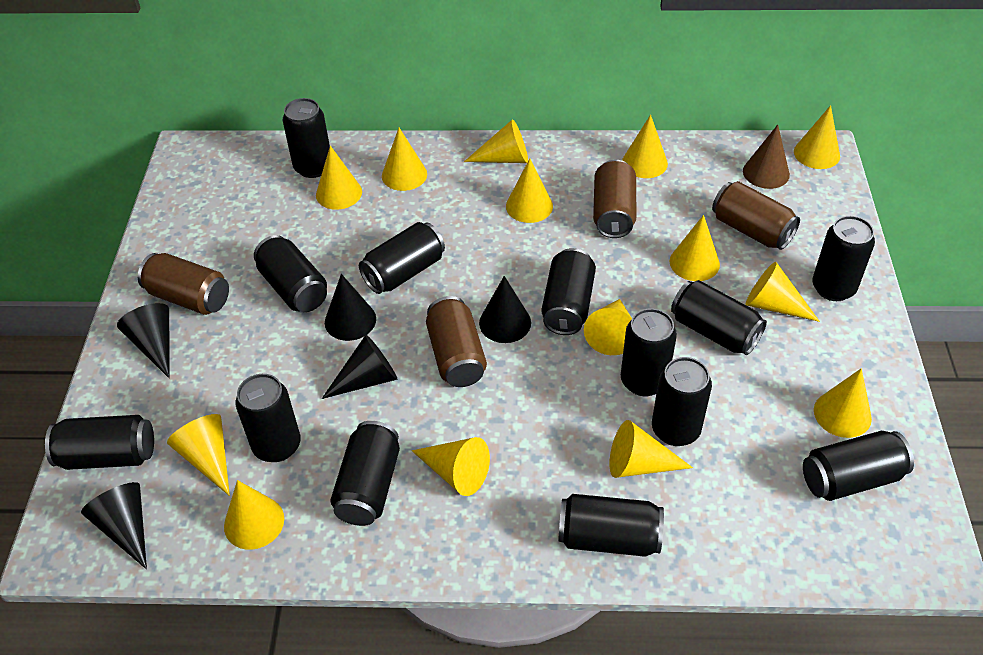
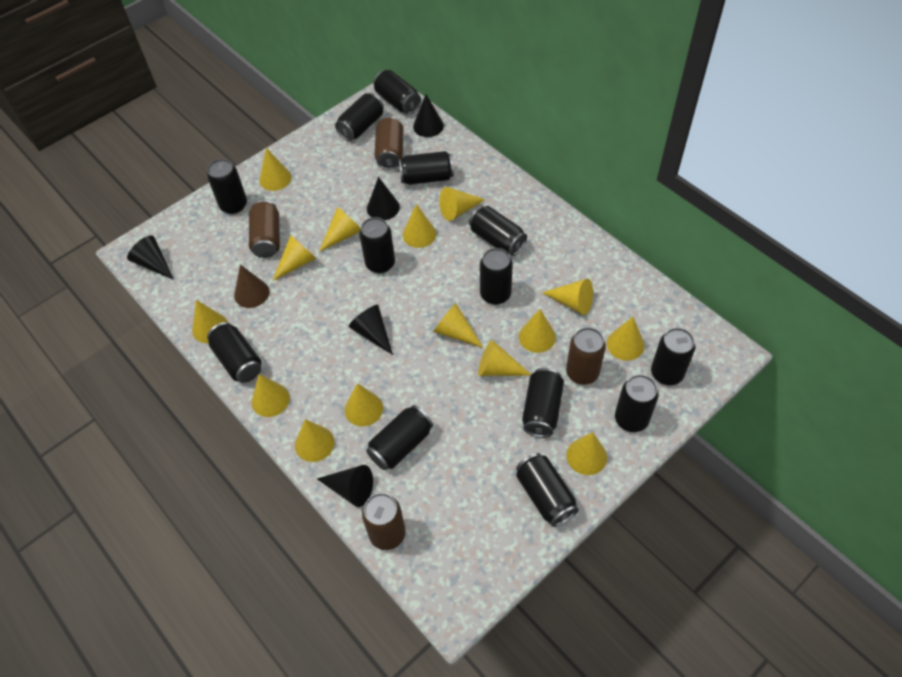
yellow cone: [167,414,230,496] [224,480,284,550] [316,146,362,210] [382,128,427,191] [412,437,490,496] [464,119,528,163] [506,158,553,223] [584,299,632,355] [609,420,693,478] [622,115,668,178] [670,215,720,281] [746,262,820,322] [794,105,840,169] [814,368,872,438] = 14 -> [192,300,228,343] [251,374,290,417] [260,148,291,191] [272,235,317,281] [295,419,334,462] [319,207,361,252] [345,383,383,426] [403,204,436,248] [433,303,483,348] [439,187,485,221] [478,340,531,376] [519,309,556,353] [542,279,593,315] [566,432,607,475] [607,317,645,361] = 15

